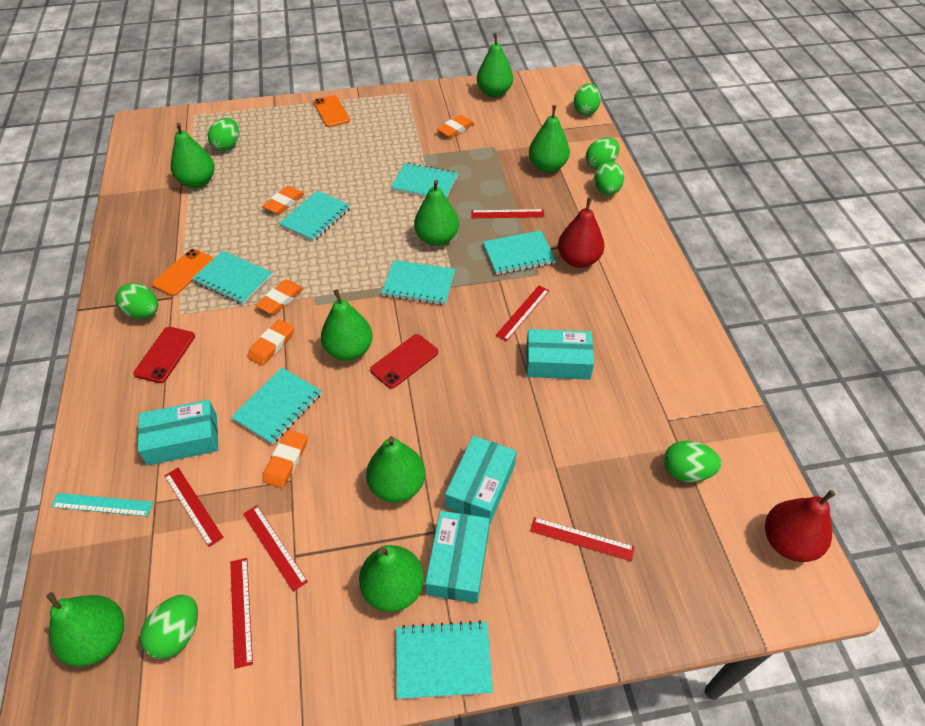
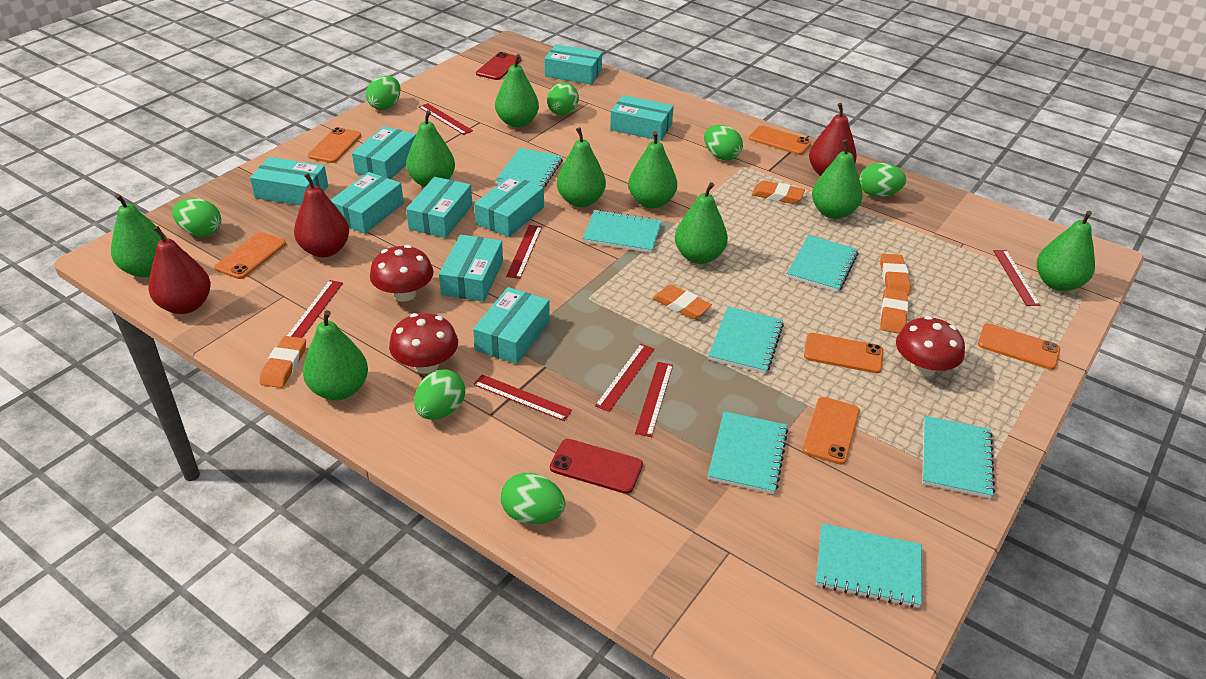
green pear: [46,592,124,666] [171,123,214,188] [321,289,373,361] [359,545,424,612] [366,436,425,502] [414,180,459,246] [477,33,513,97] [529,105,570,173] = 8 -> [111,194,167,277] [303,310,368,400] [406,110,455,187] [495,54,539,127] [557,127,606,207] [628,131,677,209] [675,182,728,264] [812,139,862,219] [1037,211,1095,291] = 9
orange phone: [152,249,213,296] [313,95,350,127] = 2 -> [214,232,286,279] [308,127,361,163] [749,125,811,155] [803,397,860,465] [804,333,883,373] [978,323,1060,370] = 6
red mushroom: none = 0 -> [370,245,434,302] [389,313,458,374] [896,316,965,377] = 3
red pear: [558,198,604,268] [765,490,835,562] = 2 -> [148,226,211,314] [294,173,349,257] [809,103,857,176] = 3
red ruler: [164,468,224,547] [230,558,253,669] [243,505,308,592] [471,209,545,218] [496,286,549,341] [530,517,635,561] = 6 -> [287,280,343,338] [419,103,473,135] [473,374,572,421] [506,225,542,279] [595,344,655,412] [635,362,673,437] [993,250,1040,306] = 7
turquoise box: [138,400,218,465] [425,511,490,603] [445,436,517,524] [526,329,594,380] = 4 -> [250,157,328,205] [331,172,404,234] [352,126,416,179] [406,177,473,238] [439,235,503,302] [473,287,550,364] [474,175,544,237] [545,45,602,84] [610,95,674,141] = 9
turquoise ruler: [51,493,153,516] = 1 -> none = 0

